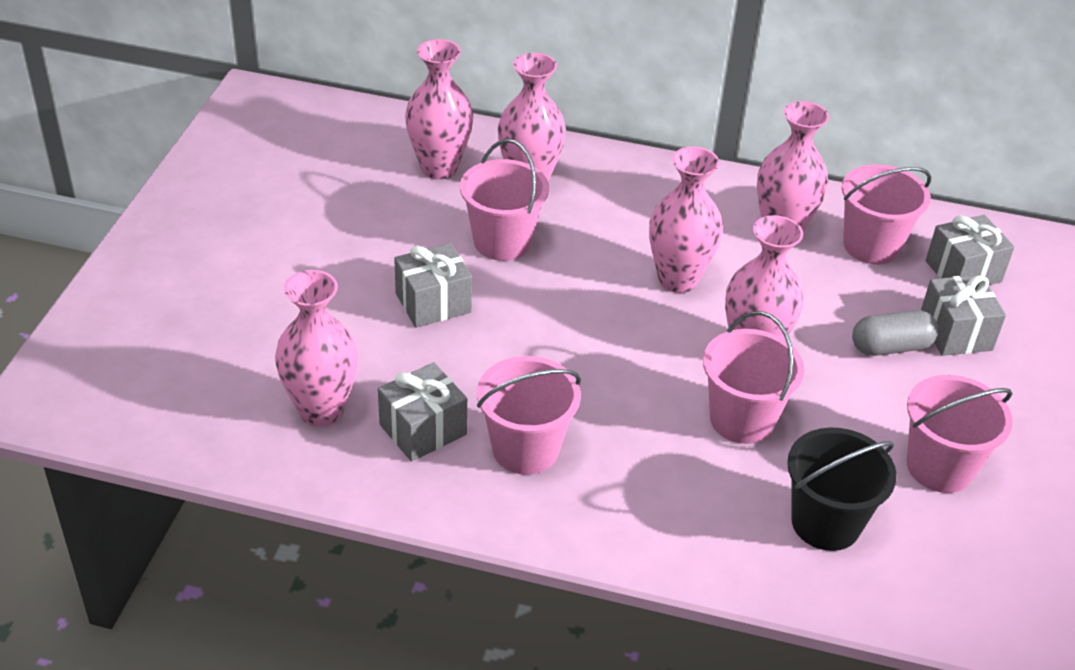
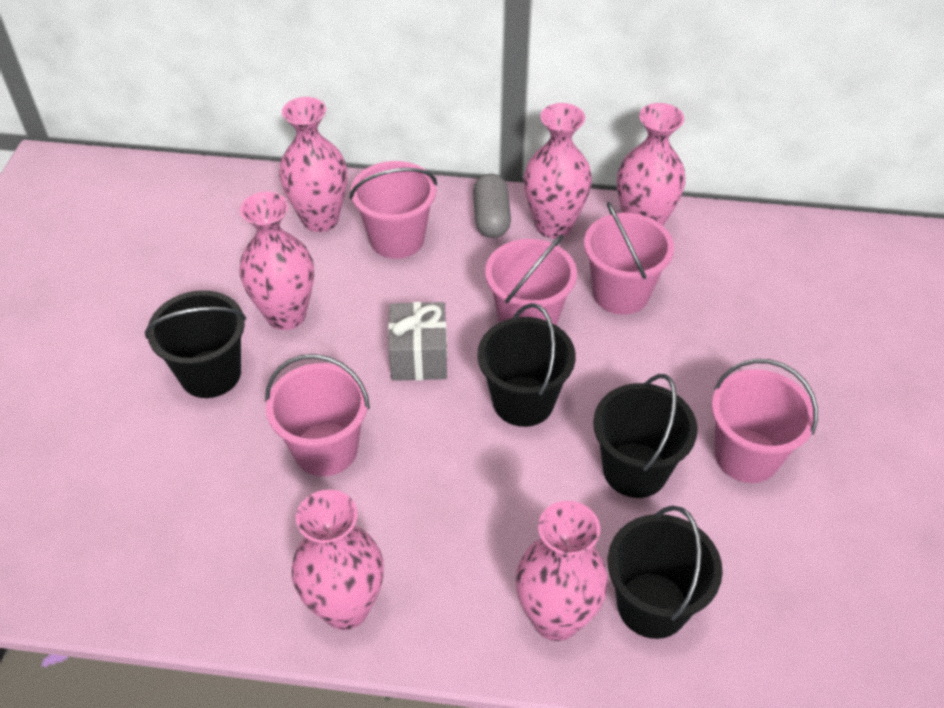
black bucket: [787,428,897,551] = 1 -> [145,290,246,398] [477,303,576,427] [593,374,698,498] [608,505,723,639] = 4
grey gift: [378,362,467,462] [394,243,472,328] [921,275,1006,356] [925,215,1014,285] = 4 -> [388,302,447,381] = 1

